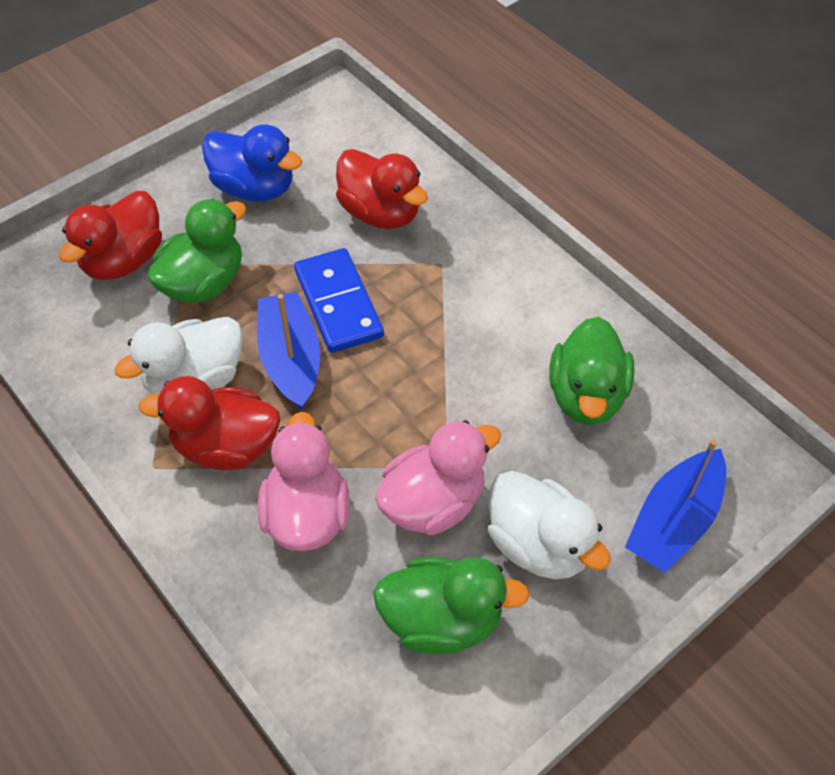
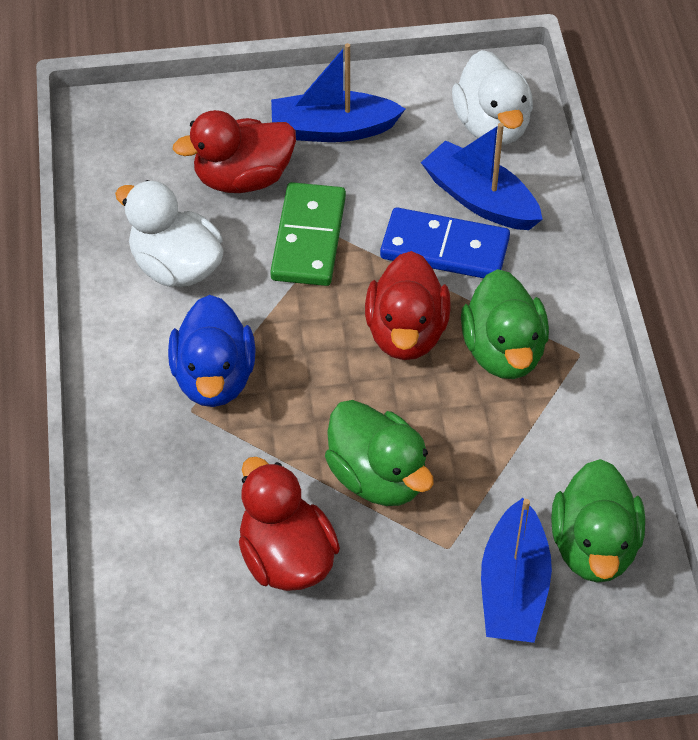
blue boat: [257,292,320,410] [625,439,726,573] = 2 -> [271,43,405,142] [421,123,543,230] [481,498,552,643] = 3
green domino: none = 0 -> [270,182,346,286] = 1
pink duck: [258,412,350,551] [375,420,501,536] = 2 -> none = 0

